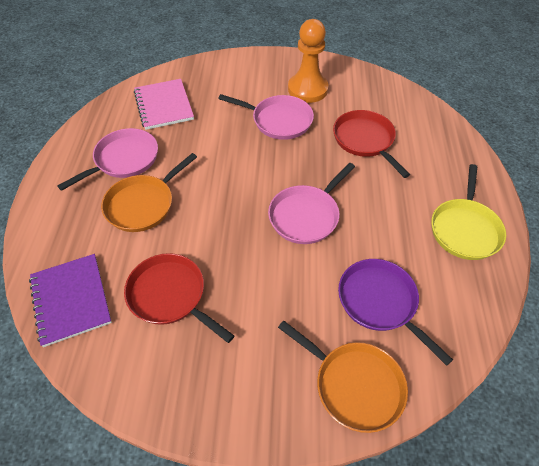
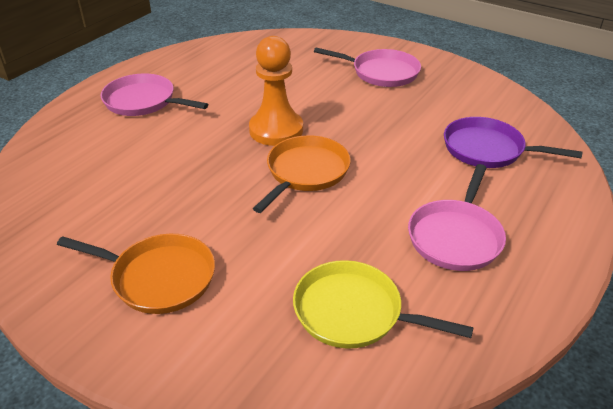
pink notebook: [134,79,194,130] = 1 -> none = 0
purple notebook: [29,254,112,347] = 1 -> none = 0
red pan: [124,253,234,343] [333,110,410,178] = 2 -> none = 0

